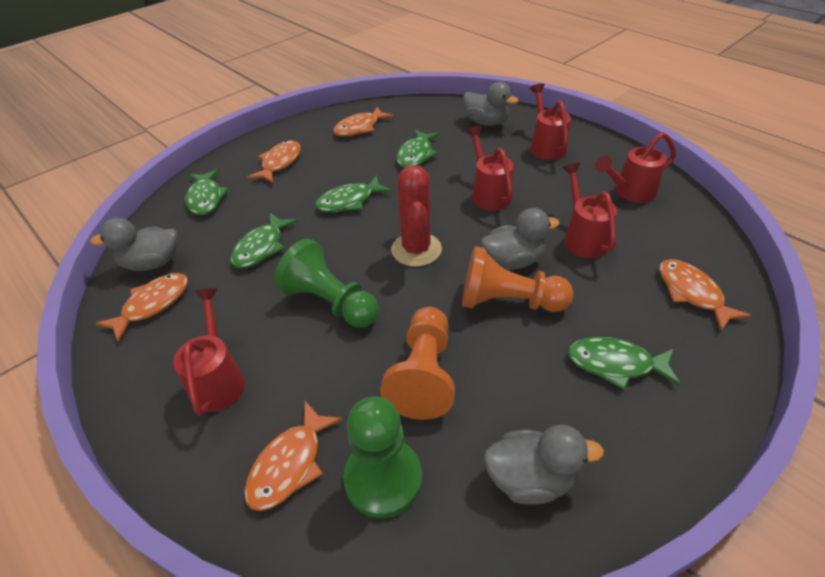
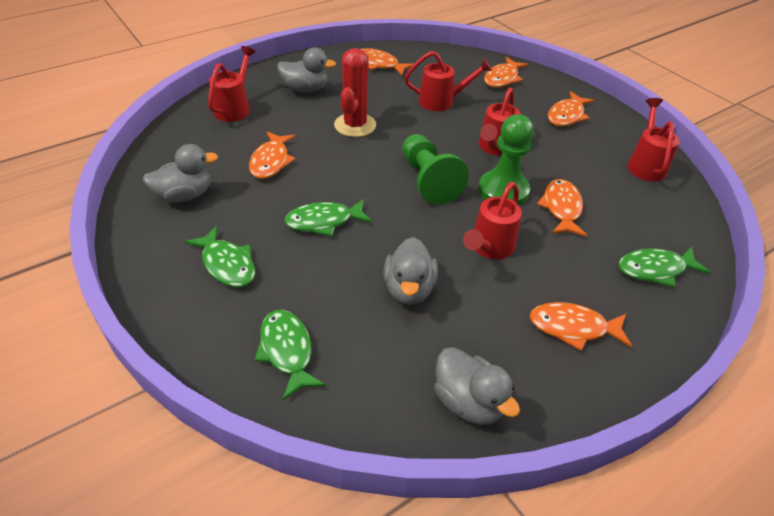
green fish: [185,169,229,215] [231,213,298,268] [315,175,392,212] [396,129,440,168] [568,337,681,390] = 5 -> [185,226,255,287] [255,310,326,400] [284,199,372,236] [618,247,711,287] = 4
orange fish: [95,273,188,342] [244,401,343,511] [247,141,301,183] [333,107,394,136] [659,259,752,331] = 5 -> [249,132,296,179] [360,48,414,76] [484,57,529,88] [530,302,632,351] [537,179,587,237] [548,91,595,126] = 6
orange pawn: [380,307,455,420] [462,246,574,312] = 2 -> none = 0

